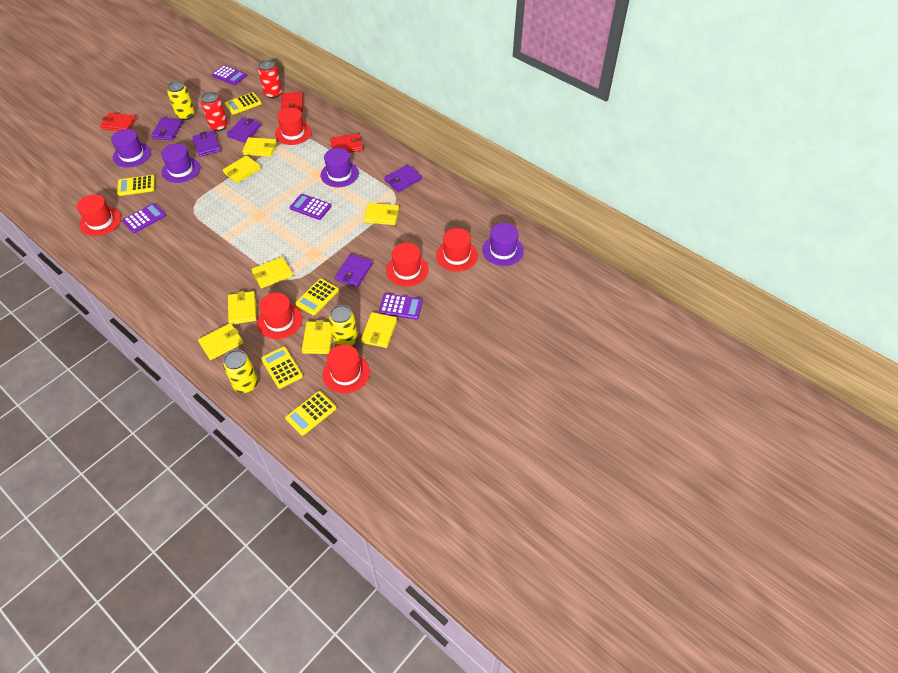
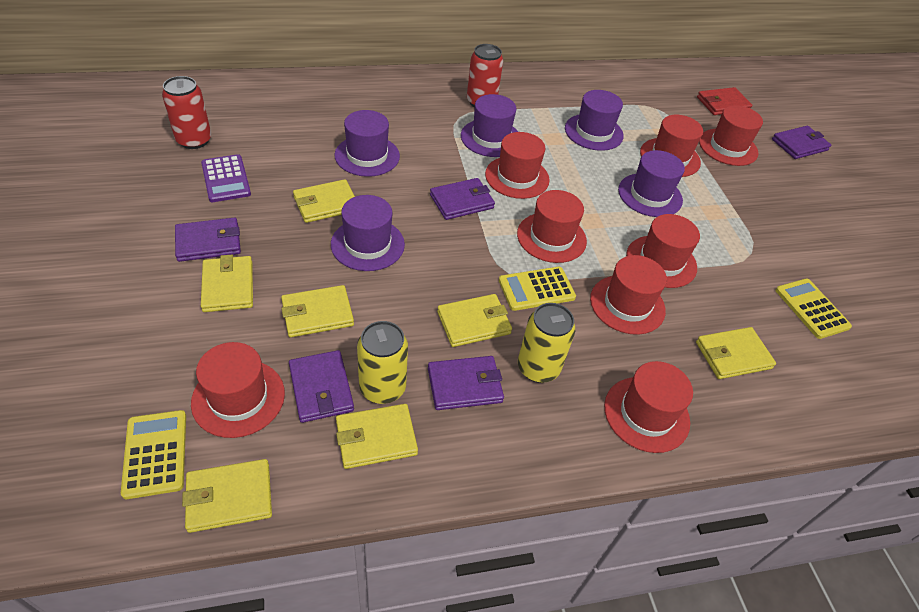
purple calculator: [122,203,166,233] [211,65,247,85] [290,194,332,220] [379,293,423,320] = 4 -> [201,154,251,202] = 1
purple hat: [111,129,151,168] [161,144,200,183] [321,148,359,187] [482,223,524,266] = 4 -> [331,195,405,271] [334,110,400,177] [461,94,518,157] [565,90,624,151] [618,150,685,217] = 5
red hat: [77,194,121,236] [257,293,302,339] [275,107,312,145] [322,345,370,394] [386,243,429,287] [436,228,478,272] = 6 -> [191,342,285,438] [485,132,550,199] [517,190,587,263] [590,255,667,335] [604,361,693,453] [626,214,700,288] [640,115,703,177] [699,105,763,166] = 8
red wallet: [100,113,136,131] [281,92,303,112] [330,133,363,153] = 3 -> [697,87,752,115] = 1
yellow calculator: [117,175,155,196] [225,92,262,115] [261,347,303,389] [285,391,337,436] [295,279,339,316] = 5 -> [121,410,186,499] [499,267,576,311] [775,279,852,339] = 3
yellow can: [167,81,195,120] [223,350,258,393] [329,305,358,346] = 3 -> [357,321,408,404] [518,303,575,383] = 2
yellow wallet: [198,323,244,360] [223,155,261,183] [228,291,257,324] [242,137,277,157] [251,257,293,289] [302,320,332,354] [361,312,397,348] [364,203,399,225] = 8 -> [182,459,272,533] [201,255,253,312] [281,285,354,337] [293,179,355,223] [336,404,418,469] [437,294,512,347] [696,327,776,379] = 7

